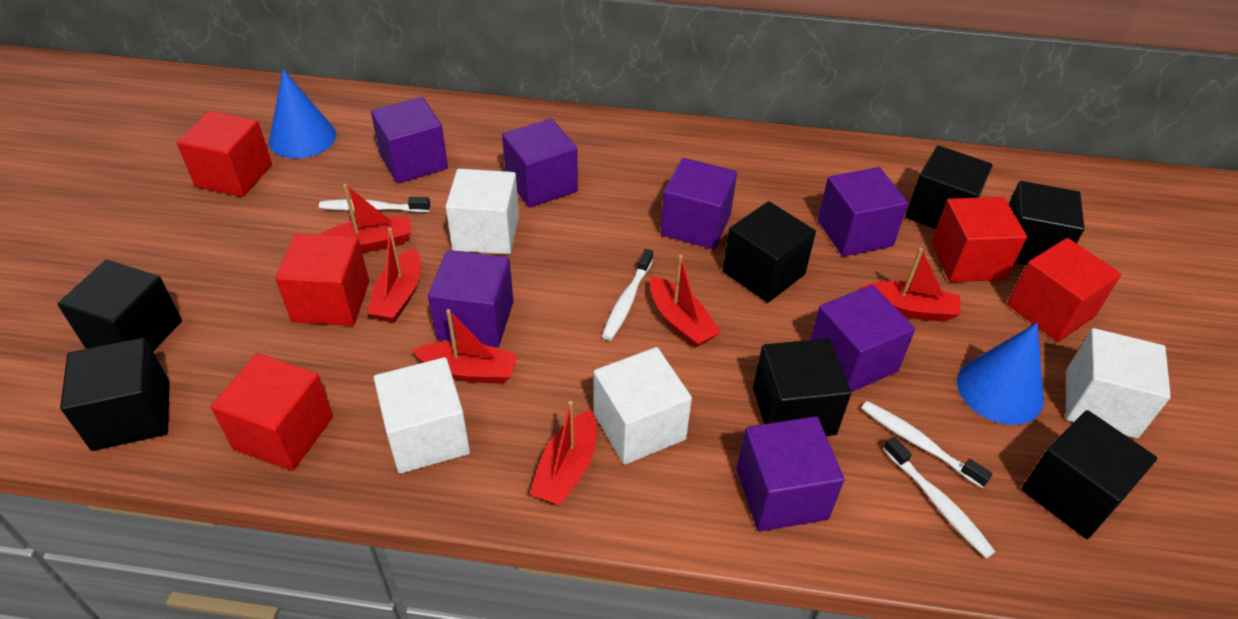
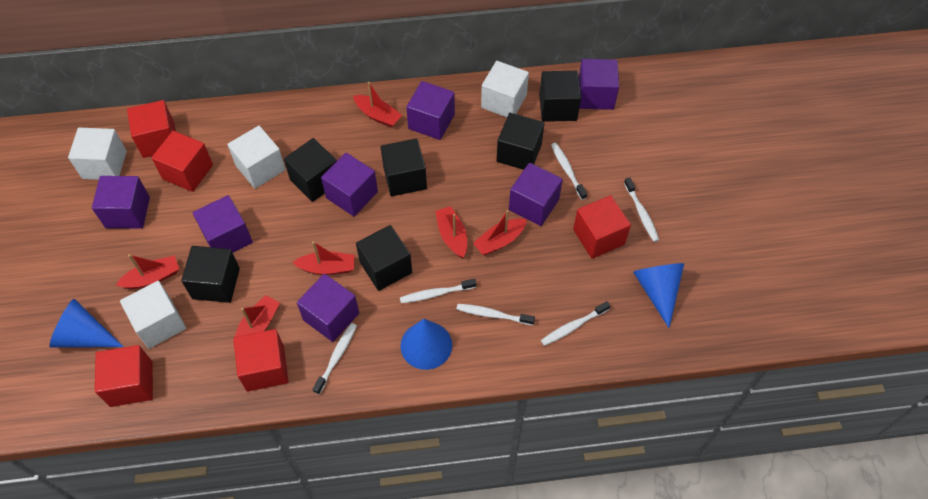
black cube: [57,260,182,351] [60,338,170,451] [723,201,816,303] [753,338,851,436] [905,145,993,229] [1009,181,1085,265] [1021,410,1157,539] = 7 -> [181,246,240,303] [284,138,337,202] [356,225,412,291] [381,139,427,196] [496,113,544,170] [539,71,581,122] = 6
blue cone: [269,69,337,159] [957,323,1044,425] = 2 -> [49,299,124,348] [400,319,452,370] [633,263,684,328] = 3
white toothbrush: [319,197,430,212] [602,249,653,340] [861,401,993,488] [883,436,995,558] = 4 -> [313,323,357,394] [400,279,477,303] [456,304,535,325] [541,301,610,346] [551,143,587,200] [624,177,659,242] = 6

